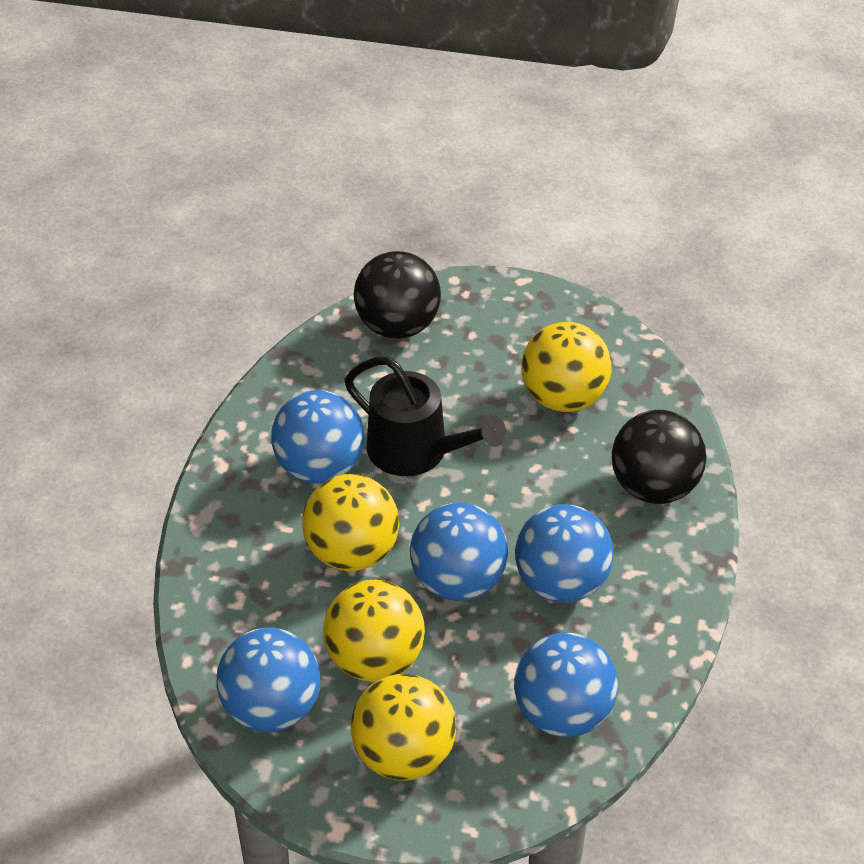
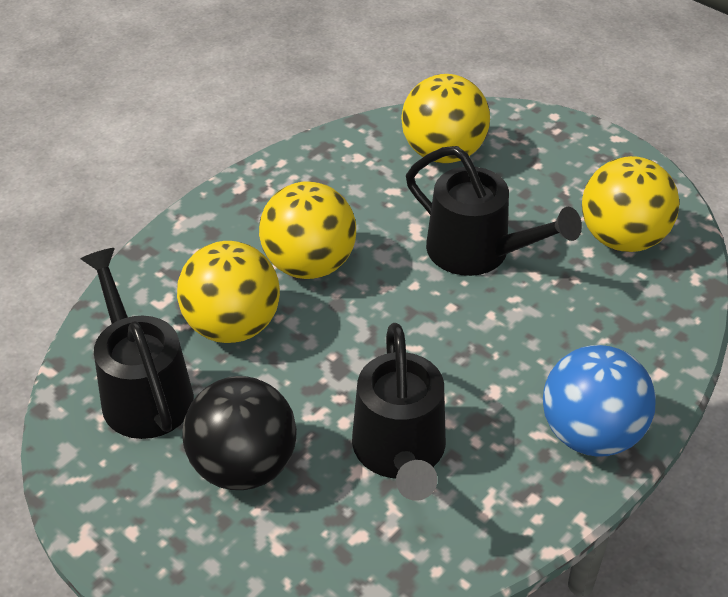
black ball: [354,251,441,339] [612,410,706,504] = 2 -> [182,376,297,490] = 1
black watering can: [344,357,506,476] = 1 -> [81,248,194,439] [352,323,446,501] [406,146,582,276] = 3
blue ball: [216,627,320,732] [271,390,364,484] [410,502,508,601] [514,632,618,737] [515,504,614,603] = 5 -> [543,345,656,457] = 1

